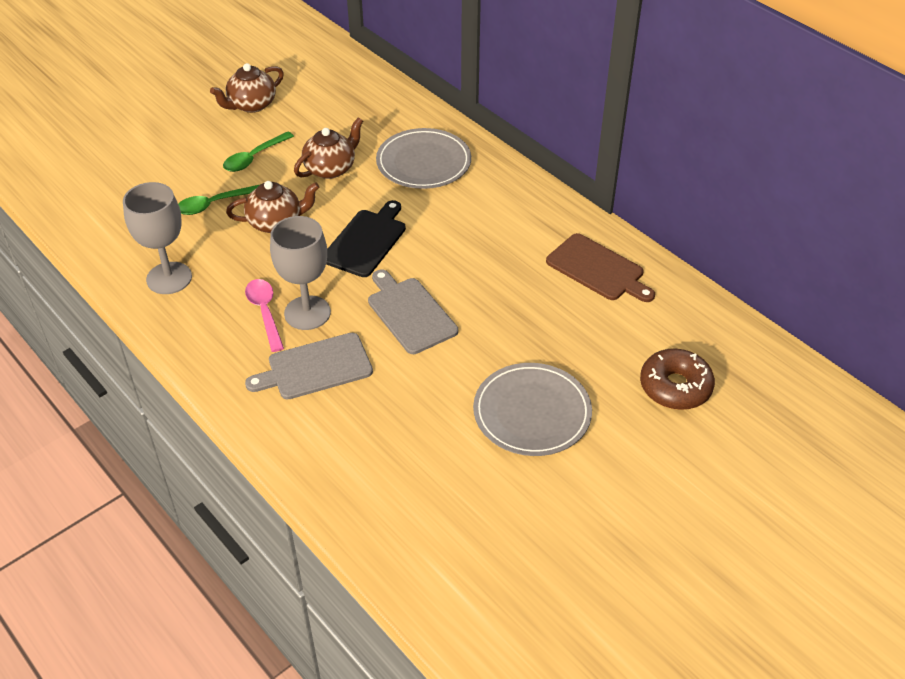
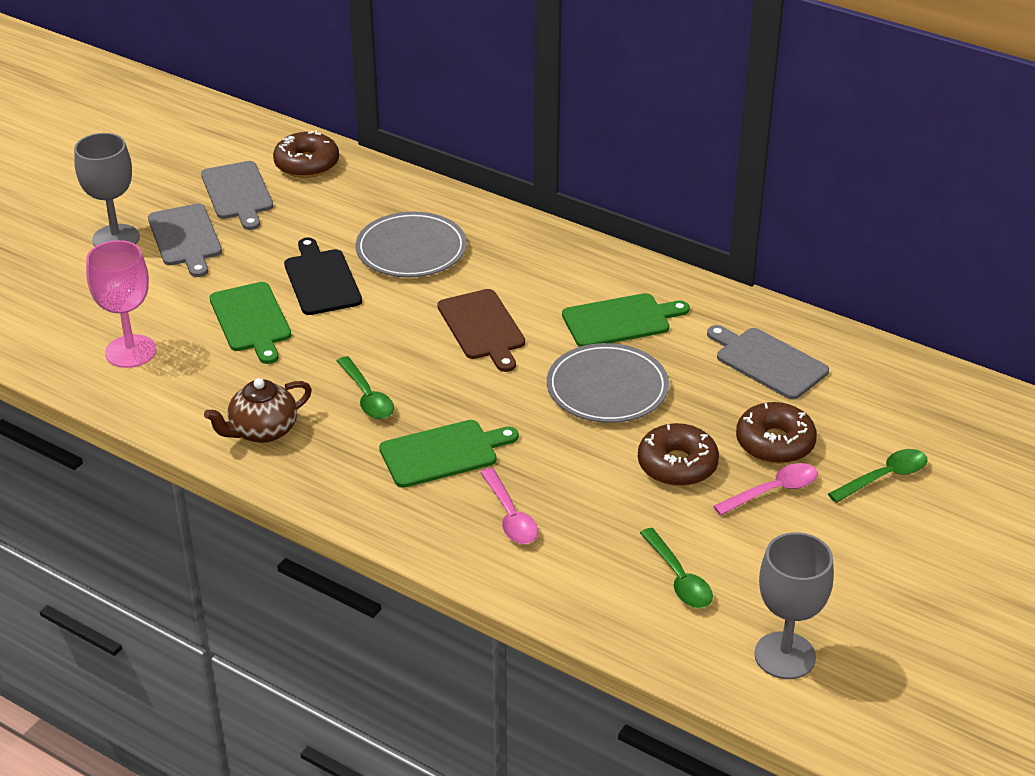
brown donut: [640,349,715,410] = 1 -> [273,130,339,178] [638,423,719,486] [736,402,817,464] = 3
brown teapot: [210,63,284,113] [226,181,320,233] [294,117,363,179] = 3 -> [204,378,312,443] = 1
green cutting board: none = 0 -> [210,282,291,364] [379,420,519,488] [562,293,690,347] = 3
green spoon: [178,185,259,215] [223,131,294,172] = 2 -> [337,356,394,419] [640,528,713,608] [828,449,928,503] = 3
grey cutting board: [245,333,373,400] [368,270,458,354] = 2 -> [148,204,222,277] [201,161,273,230] [707,325,829,399] = 3
pink goblet: none = 0 -> [86,240,157,368] = 1
pink spoon: [245,279,284,352] = 1 -> [480,468,538,544] [713,463,818,516] = 2

